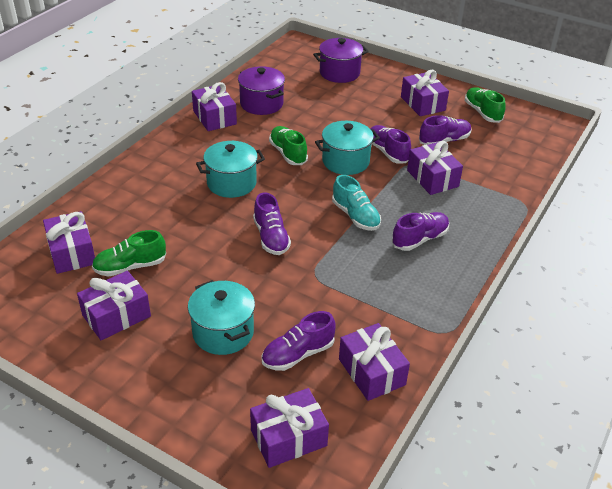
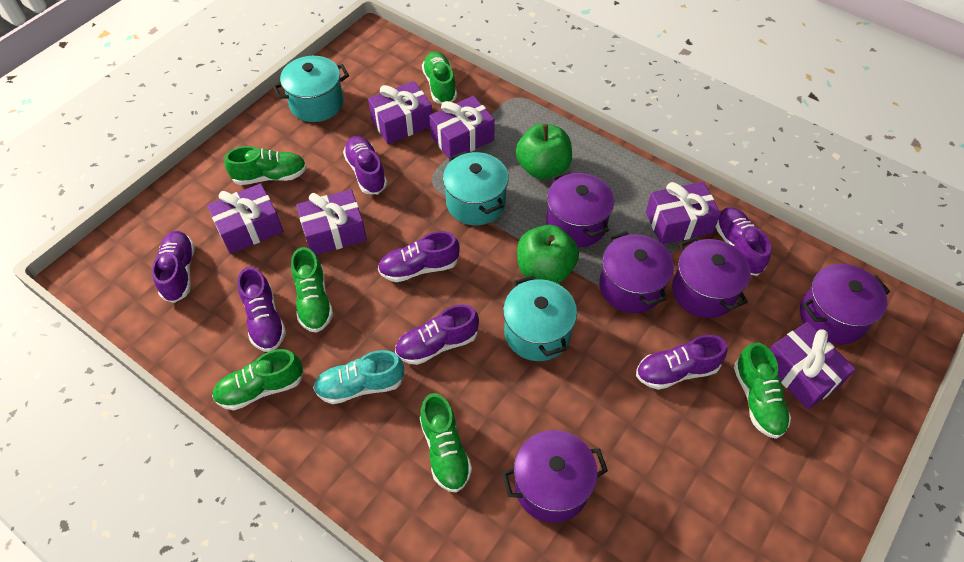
green apple: none = 0 -> [516,123,572,179] [517,225,579,284] = 2
green shoe: [92,230,166,277] [269,126,308,165] [465,87,505,123] = 3 -> [212,349,304,410] [224,146,307,185] [291,247,333,333] [419,393,472,493] [422,51,457,104] [734,342,791,439] = 6
purple gift: [43,211,95,274] [77,271,151,340] [192,82,237,131] [250,388,329,468] [339,323,410,401] [401,70,449,116] [407,141,463,195] = 7 -> [207,183,283,254] [296,189,367,255] [368,81,432,144] [429,96,495,158] [646,182,721,244] [770,322,856,409] = 6
purple pot: [238,66,285,115] [313,38,369,83] = 2 -> [502,430,608,523] [546,171,614,248] [599,231,674,313] [672,236,751,318] [800,264,890,345] = 5
purple shoe: [253,192,291,255] [262,311,336,371] [371,125,411,163] [392,212,449,251] [419,115,472,145] = 5 -> [152,231,195,303] [237,267,286,352] [343,136,387,194] [378,231,460,282] [395,304,479,365] [636,335,727,390] [716,207,771,276] = 7

